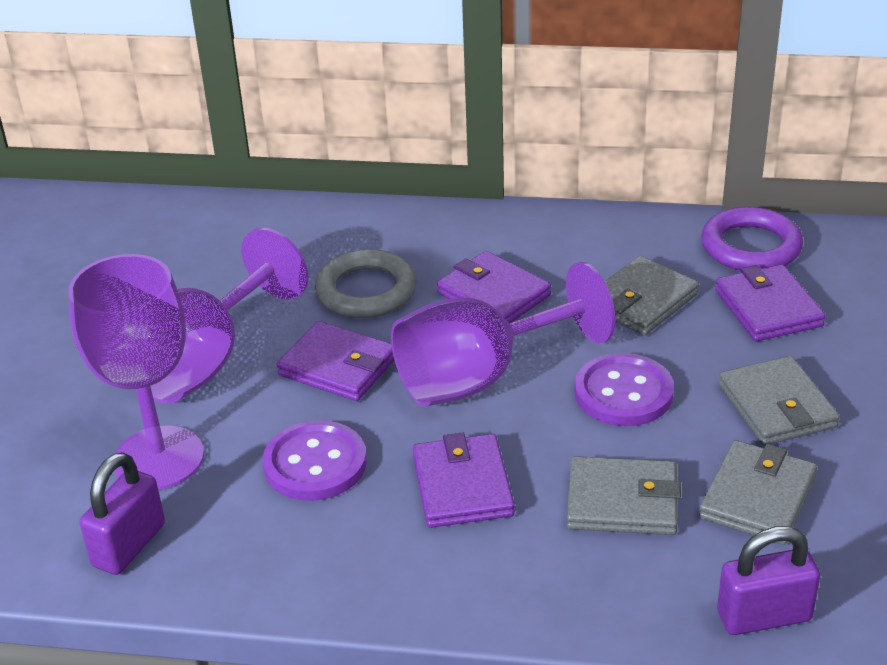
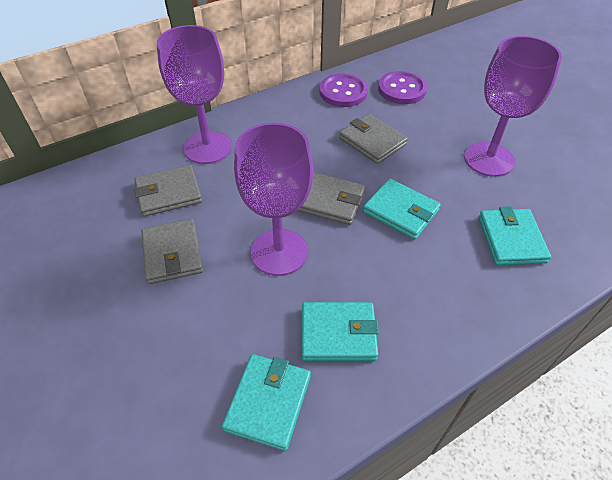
grey ring: [315,249,417,318] = 1 -> none = 0
purple padlock: [80,452,165,575] [717,526,820,635] = 2 -> none = 0
purple ring: [701,207,803,270] = 1 -> none = 0
purple wallet: [276,321,394,401] [412,433,515,528] [437,251,551,323] [715,264,825,341] = 4 -> none = 0
turquoise wallet: none = 0 -> [222,354,311,451] [302,302,379,361] [363,179,441,240] [479,206,551,265] = 4

